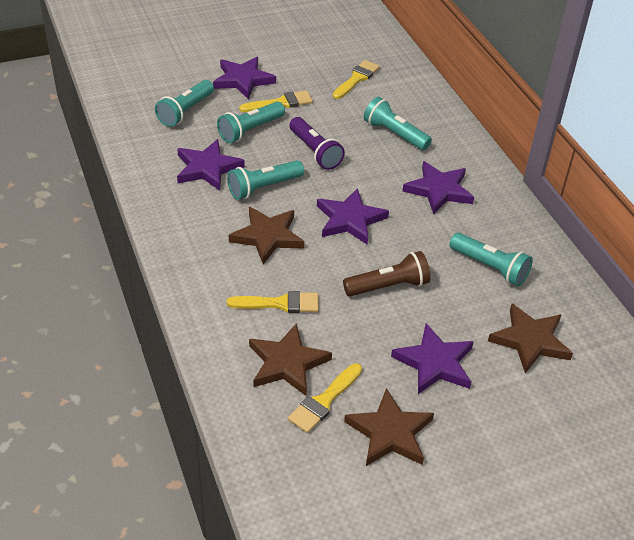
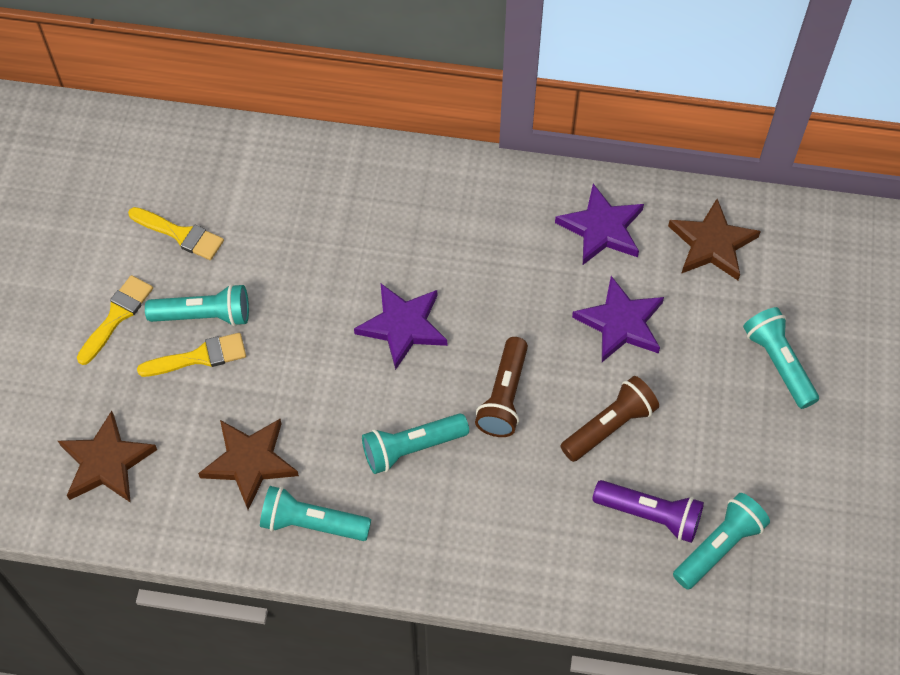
brown flashlight: [343,251,430,297] = 1 -> [475,337,528,437] [561,376,659,462] = 2
brown star: [229,207,304,264] [249,323,332,396] [344,388,434,466] [488,304,573,373] = 4 -> [58,411,157,503] [198,419,299,510] [668,199,761,280] = 3
purple star: [177,139,245,191] [213,57,276,99] [317,188,389,245] [391,323,474,394] [402,161,474,214] = 5 -> [354,284,447,370] [555,184,644,265] [572,276,664,362] = 3
yellow brush: [227,291,319,313] [239,90,313,112] [288,363,362,433] [333,60,380,99] = 4 -> [77,275,153,365] [128,207,224,260] [137,333,246,377] = 3

